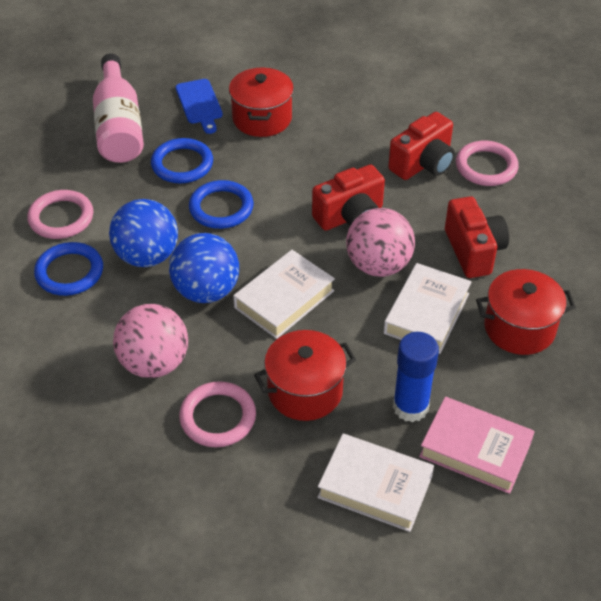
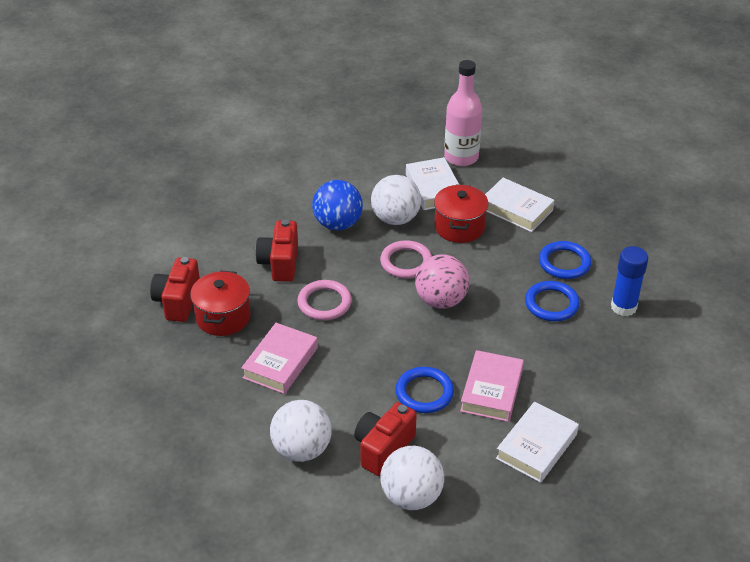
blue ball: [109,199,178,267] [169,233,239,303] = 2 -> [312,180,363,231] = 1
blue cutting board: [176,79,223,134] = 1 -> none = 0
pink ball: [113,304,188,378] [346,208,415,277] = 2 -> [415,254,469,309] = 1
pink book: [419,397,535,494] = 1 -> [241,323,318,394] [460,350,524,422] = 2
pink ring: [27,190,93,239] [179,381,256,447] [456,140,519,186] = 3 -> [297,280,352,320] [380,240,432,278] = 2
red pot: [229,68,294,137] [254,330,356,421] [476,269,576,355] = 3 -> [190,271,251,336] [434,184,489,243] = 2
white ball: none = 0 -> [270,400,332,462] [371,175,421,225] [381,446,444,510] = 3

